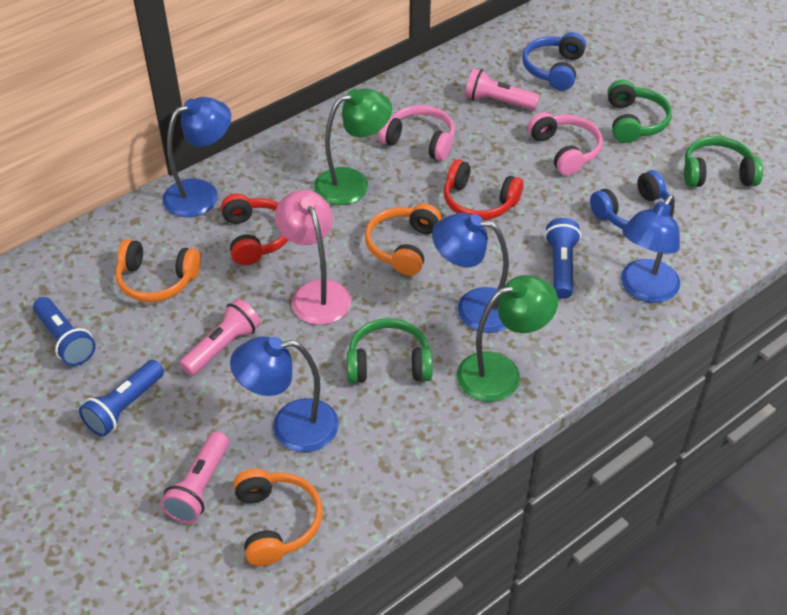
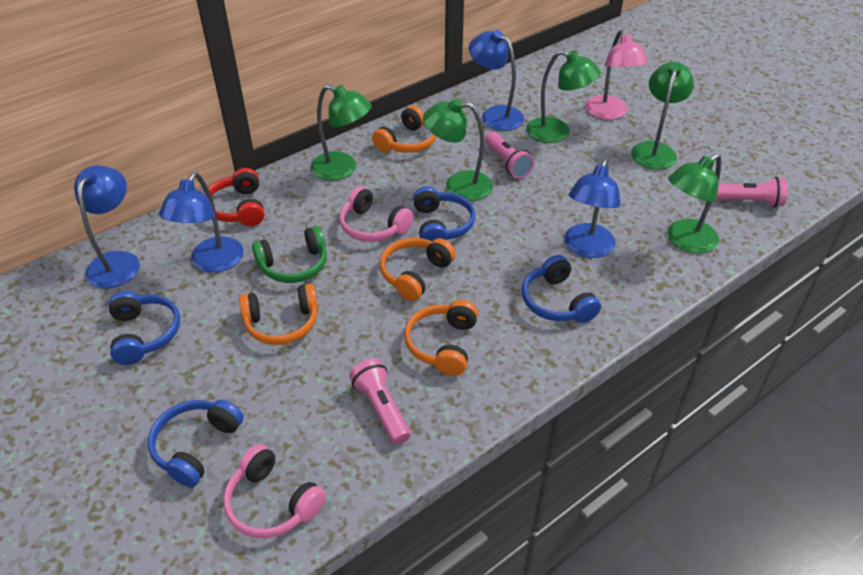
blue flashlight: [33,297,96,366] [79,360,164,437] [545,218,581,299] = 3 -> none = 0
blue headphones: [522,32,586,91] [590,170,670,229] = 2 -> [109,291,180,365] [148,399,244,487] [413,186,475,241] [522,255,601,323] = 4
green headphones: [347,318,433,383] [608,80,672,143] [684,136,763,187] = 3 -> [252,226,327,283] = 1
green lamp: [314,88,392,205] [457,275,558,402] = 2 -> [310,85,372,180] [423,99,493,201] [526,50,601,143] [631,62,694,169] [667,153,721,254] = 5
orange headphones: [115,239,201,302] [234,469,323,566] [365,203,441,276] = 3 -> [239,283,318,345] [372,106,437,153] [380,238,456,301] [404,300,478,376] = 4
red headphones: [221,194,288,266] [444,159,524,220] = 2 -> [204,168,265,226] = 1

